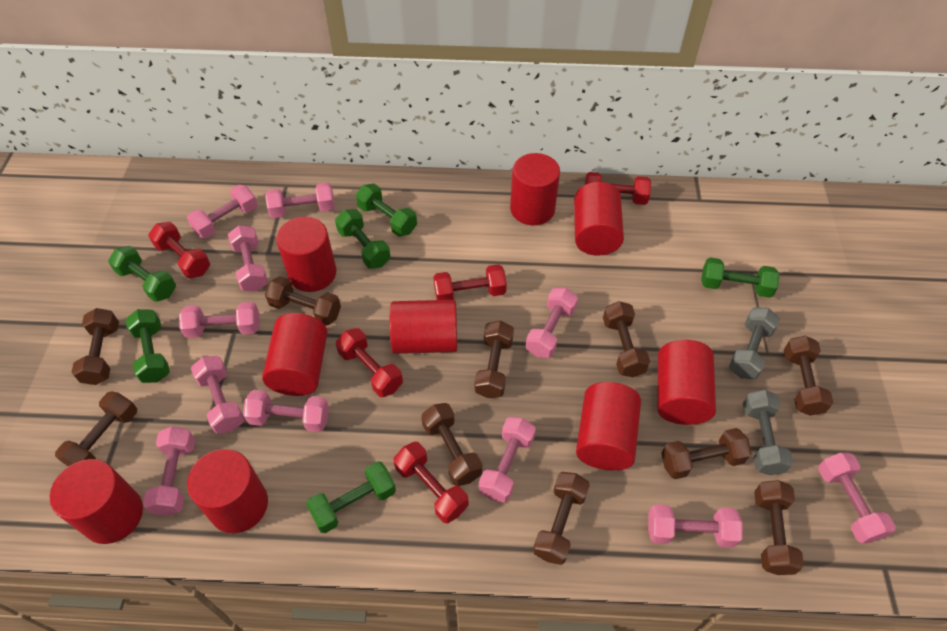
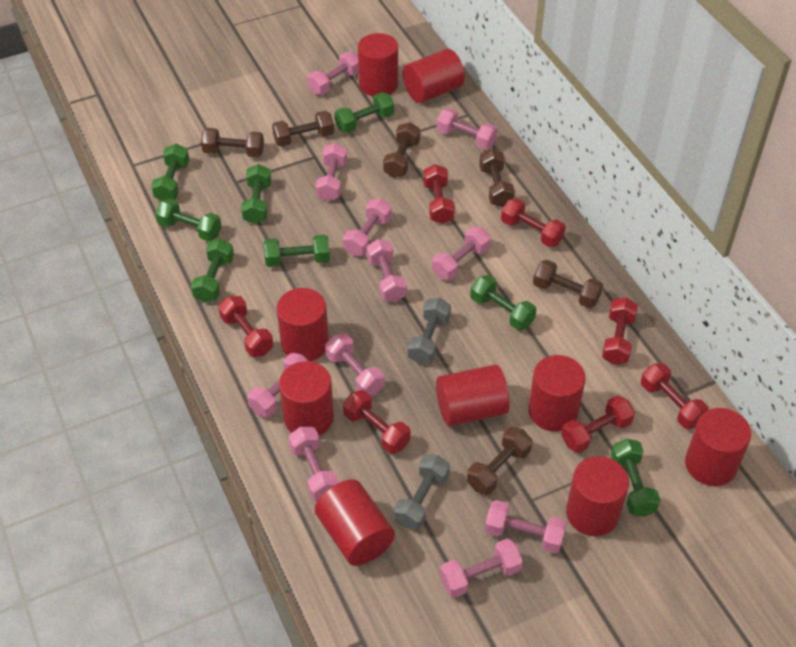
brown dumbbell: [55,391,137,467] [72,308,119,385] [265,276,341,326] [421,403,482,486] [474,321,514,398] [533,472,590,565] [603,301,650,377] [661,428,752,479] [754,480,804,575] [784,335,833,416] = 10 -> [201,128,264,158] [272,111,334,147] [383,122,420,178] [467,427,532,495] [479,149,515,207] [533,260,603,308] = 6
green dumbbell: [108,246,176,302] [126,309,170,383] [306,461,396,533] [335,209,391,269] [356,184,417,237] [701,258,780,298] = 6 -> [151,144,190,201] [155,199,222,241] [191,239,234,303] [241,164,271,224] [264,235,330,267] [335,92,394,133] [470,275,537,330] [611,439,661,517] = 8
red dumbbell: [148,222,210,279] [336,328,403,397] [393,442,469,524] [433,264,507,300] [585,172,651,205] = 5 -> [218,296,273,357] [343,390,411,454] [423,164,455,224] [501,198,566,247] [561,396,635,453] [602,297,638,365] [641,363,709,429] = 7

